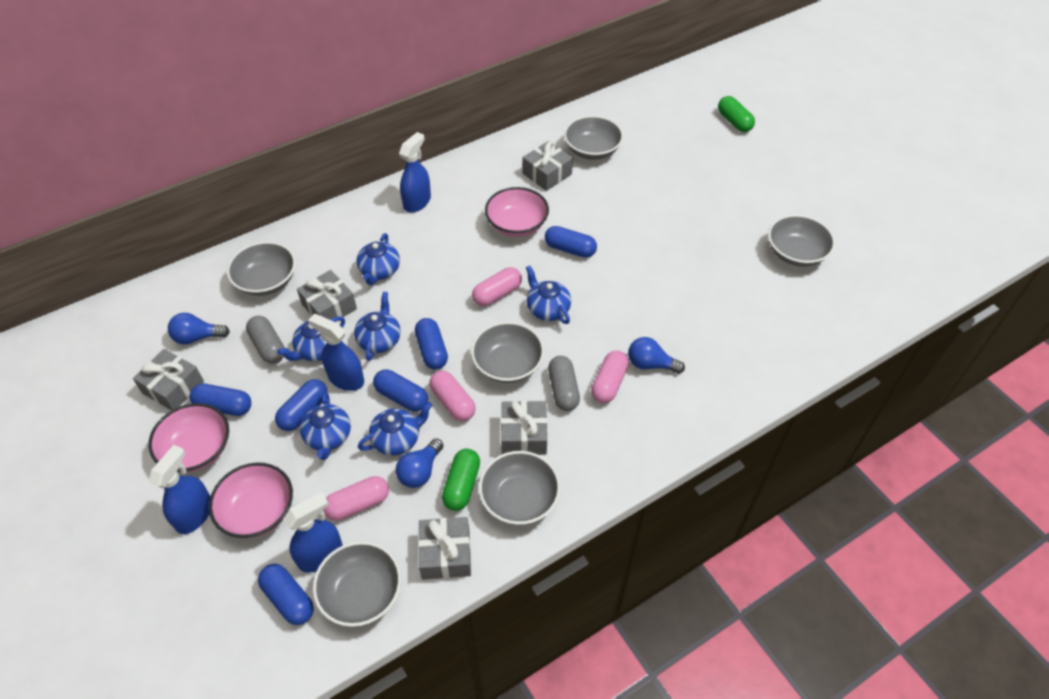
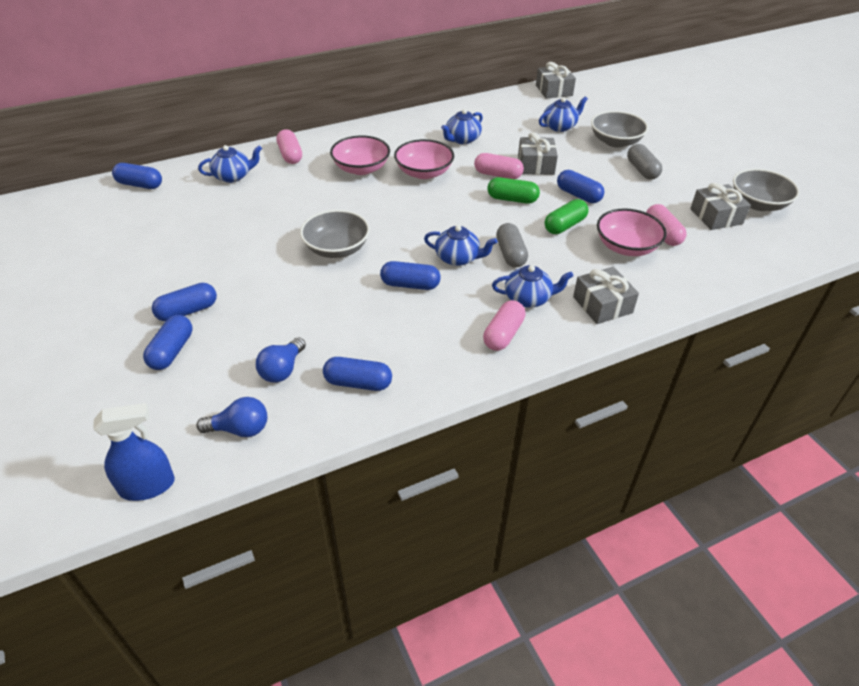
blue light bulb: [168,313,230,345] [396,438,444,488] [628,337,685,374] = 3 -> [196,397,267,437] [256,337,306,383] = 2
blue spray bottle: [149,445,211,534] [283,492,342,573] [308,314,364,391] [399,132,431,212] = 4 -> [93,403,175,501] = 1
blue teapot: [277,317,345,361] [300,392,351,460] [354,292,401,361] [356,233,400,285] [358,402,432,456] [526,265,571,324] = 6 -> [198,145,262,183] [424,225,497,266] [441,109,483,144] [492,265,573,308] [539,96,588,132] = 5
grey bowl: [227,242,296,296] [313,541,401,627] [471,322,544,383] [479,451,561,525] [564,116,623,160] [768,215,835,267] = 6 -> [300,210,370,258] [591,111,648,148] [733,169,800,211] = 3
grey gift: [133,349,204,411] [297,270,357,322] [418,517,471,580] [501,401,547,455] [523,141,573,191] = 5 -> [518,132,558,175] [536,62,576,99] [573,267,639,324] [690,183,751,230] = 4

